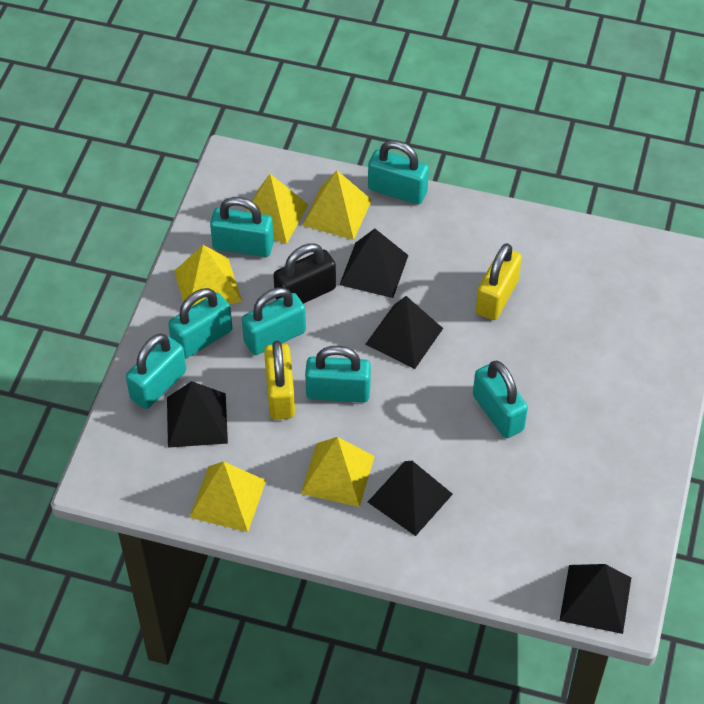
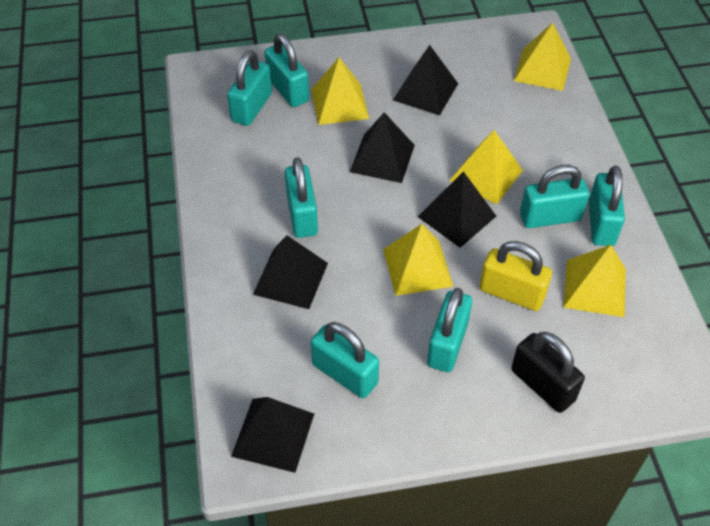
yellow padlock: [264,340,295,420] [476,243,522,320] = 2 -> [479,241,552,311] = 1

